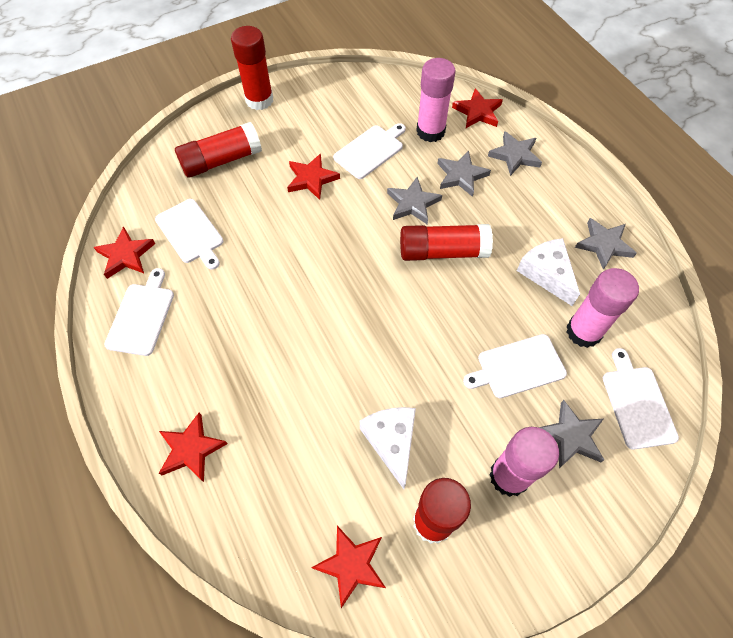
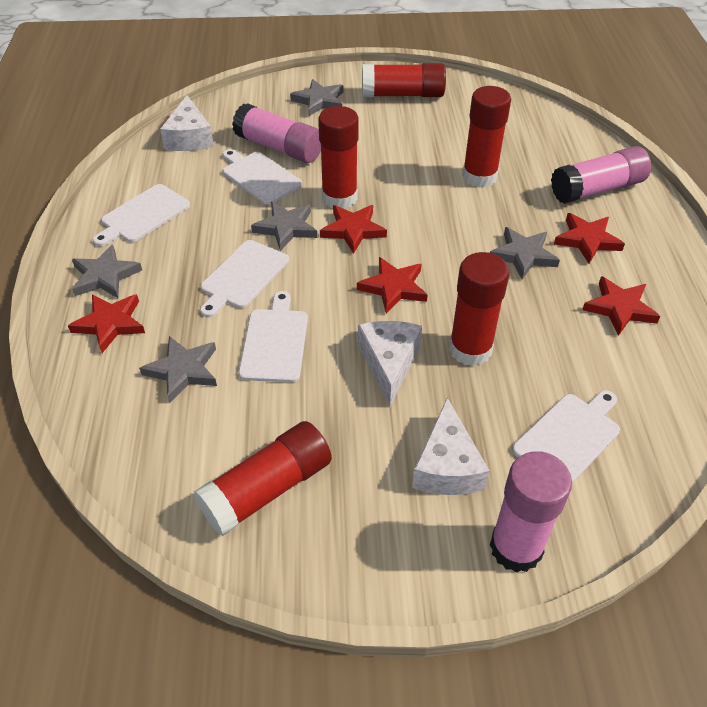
red glue stick: [175,122,262,178] [231,26,273,110] [400,224,493,261] [413,478,471,544] = 4 -> [194,421,332,536] [318,106,359,209] [362,63,446,97] [449,252,509,366] [462,86,511,188] = 5
white cheese: [360,407,416,489] [517,238,580,306] = 2 -> [160,95,214,151] [358,321,422,406] [412,398,489,495] = 3

